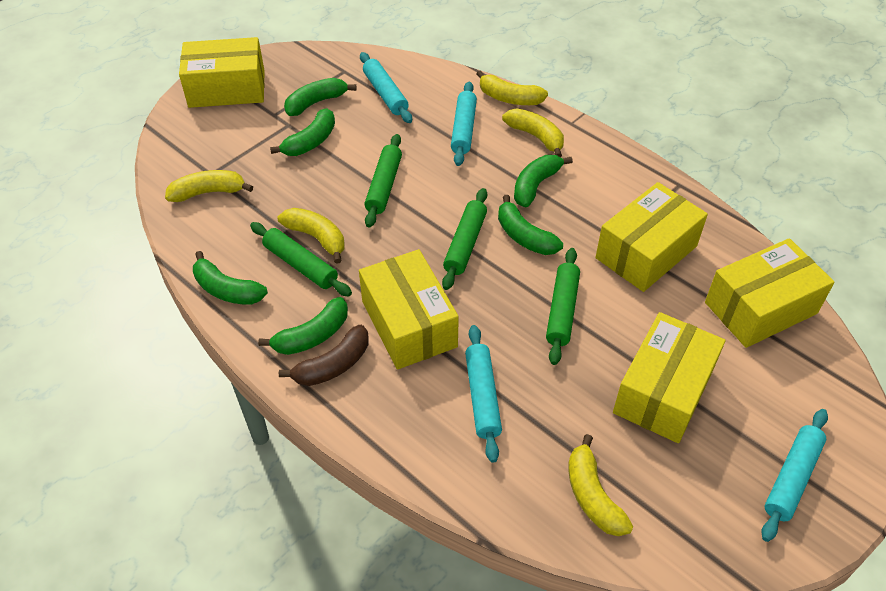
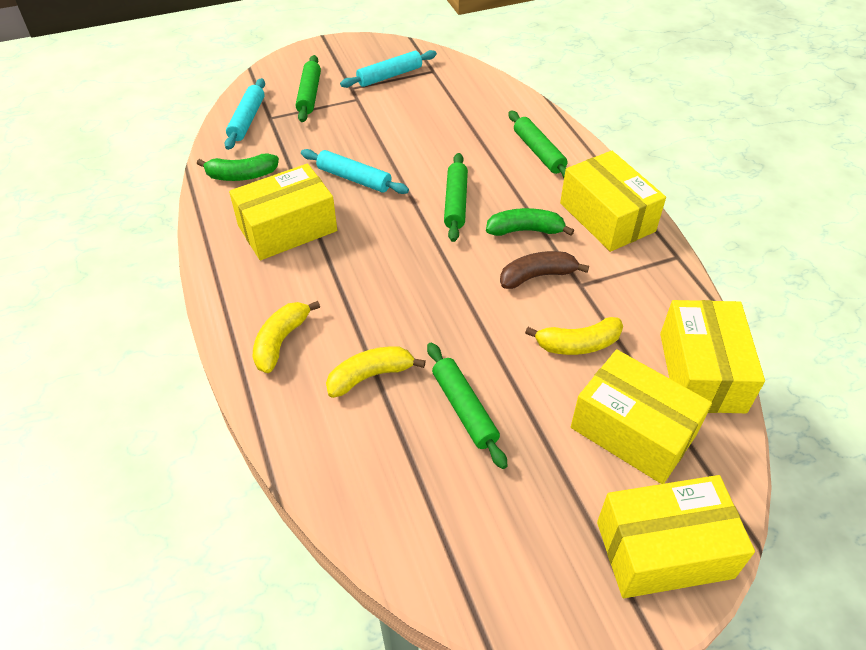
green banana: [193,251,268,305] [258,297,348,355] [270,108,335,156] [284,78,357,116] [498,195,563,255] [514,155,573,207] = 6 -> [197,154,279,181] [486,208,574,236] = 2
turquoise rolling pin: [360,52,412,123] [451,82,477,166] [465,325,502,463] [761,409,828,542] = 4 -> [224,78,265,150] [301,149,409,194] [340,50,437,88] = 3
yellow banana: [165,170,253,202] [277,208,345,264] [476,70,548,105] [502,108,564,157] [569,434,633,536] = 5 -> [252,301,320,373] [326,346,426,398] [525,317,623,355] = 3

